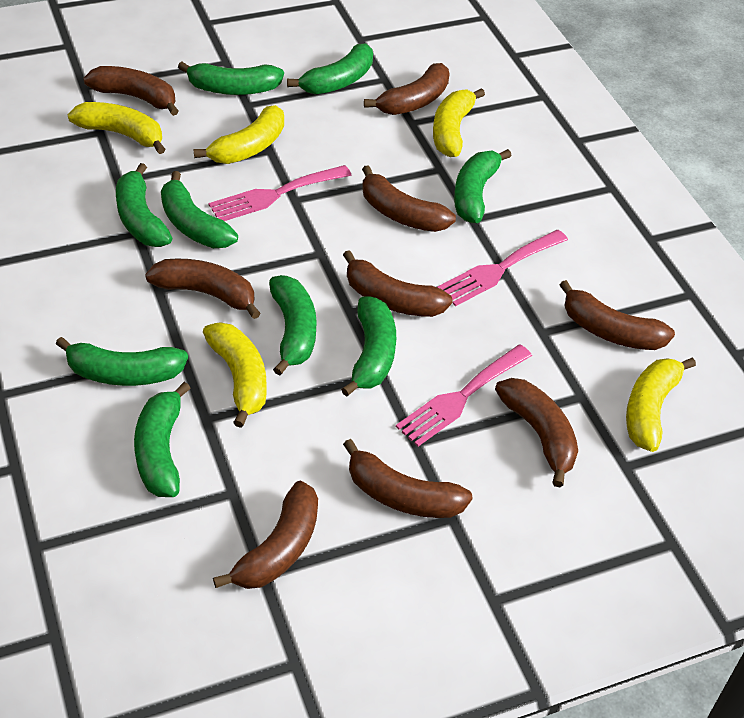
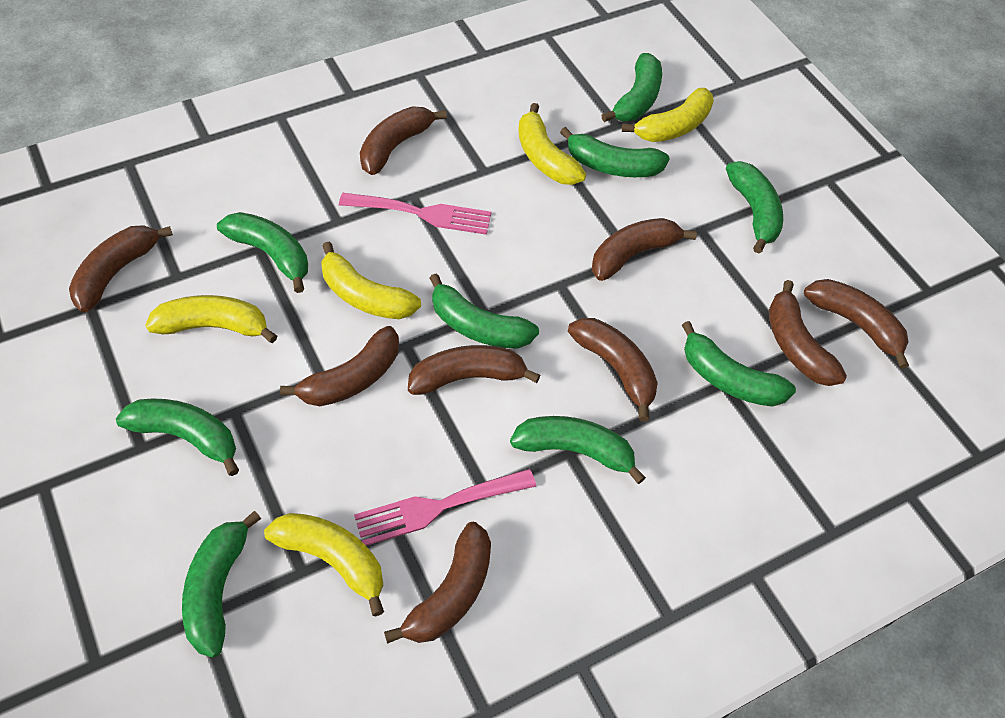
pink fork: [209,165,352,221] [396,345,532,447] [437,230,568,306] = 3 -> [339,193,492,235] [354,469,536,546] = 2

